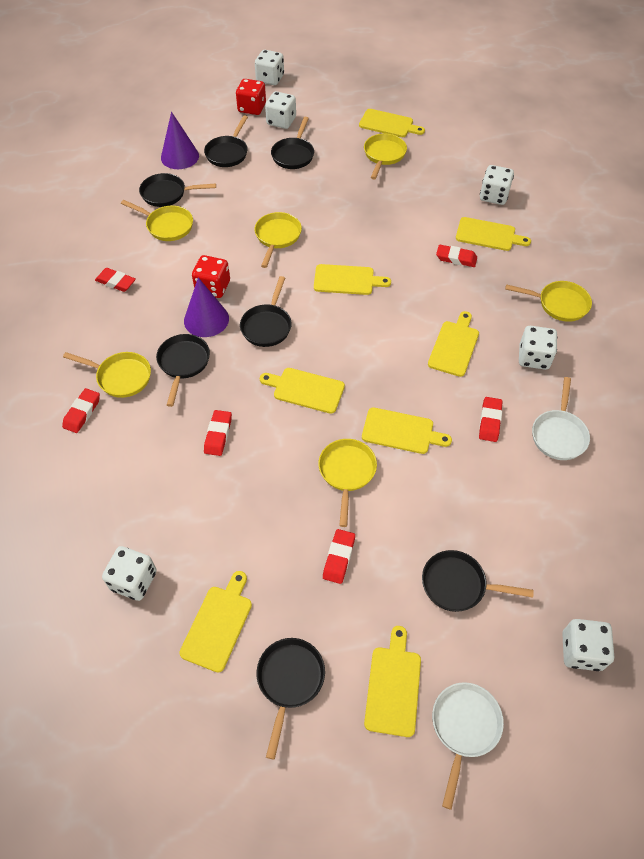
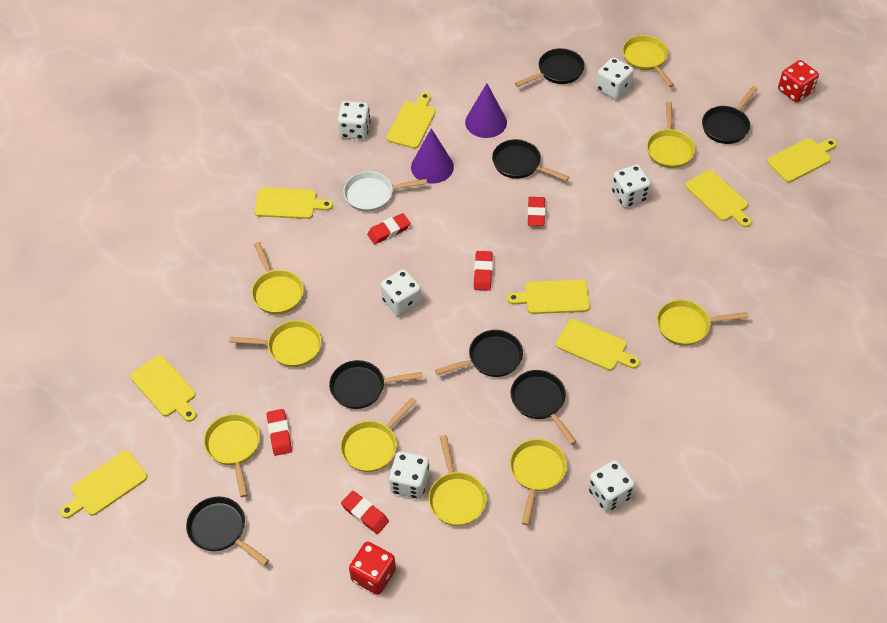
red eraser: [62,388,100,433] [95,268,136,292] [204,410,232,456] [323,529,355,584] [436,245,477,267] [479,397,503,442] = 6 -> [267,409,292,456] [341,491,389,534] [367,213,410,244] [474,251,493,291] [528,197,546,226] = 5
white pan: [432,682,504,810] [532,377,590,460] = 2 -> [343,171,427,212] = 1
yellow pan: [63,352,151,398] [121,200,193,241] [255,212,302,268] [318,439,377,527] [364,134,407,179] [505,281,592,322] = 6 -> [204,414,260,497] [230,320,321,367] [252,242,304,314] [340,398,417,472] [429,435,487,526] [510,439,567,525] [622,35,674,87] [647,102,695,168] [657,300,748,346] = 9

